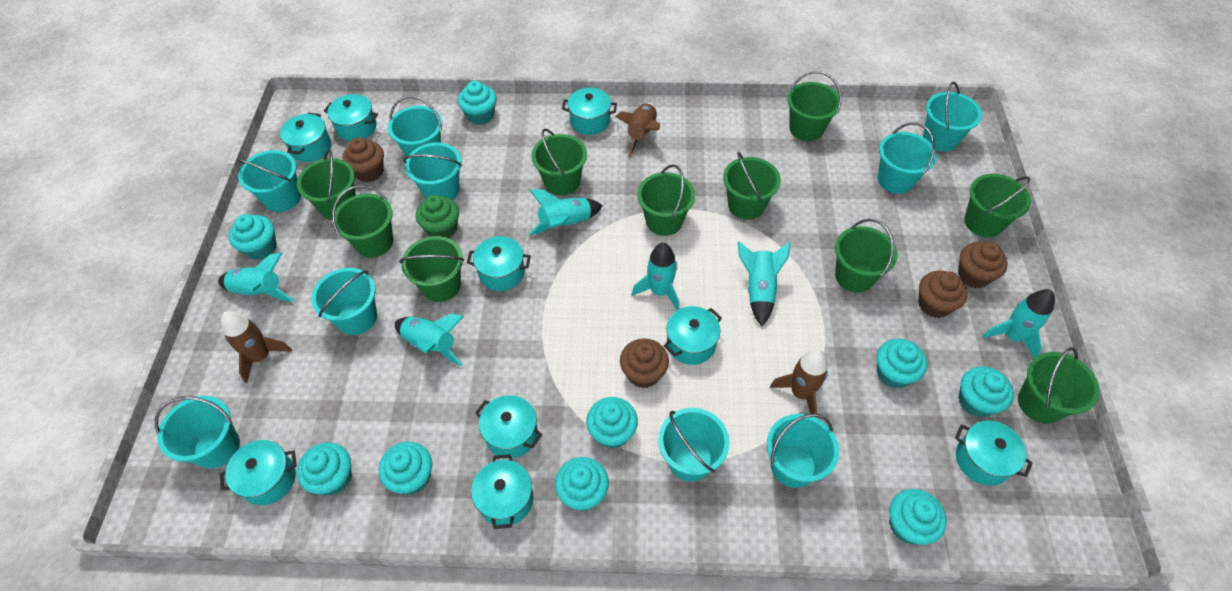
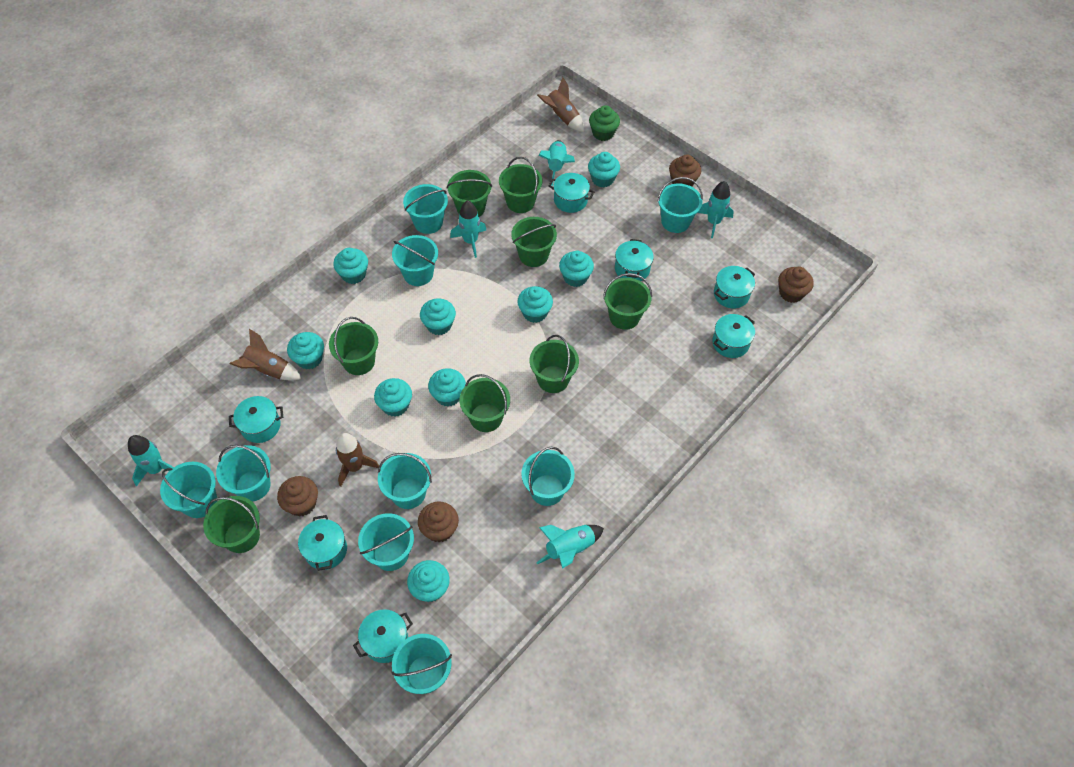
green bucket: [297,150,356,220] [332,185,393,258] [399,236,464,302] [531,128,587,196] [637,164,695,236] [723,152,781,220] [787,71,842,141] [835,219,898,293] [964,174,1031,238] [1018,347,1100,424] = 10 -> [203,496,260,553] [329,317,378,375] [447,170,492,217] [459,374,510,432] [499,157,542,213] [511,217,557,267] [530,335,579,393] [603,273,652,330] = 8
turquoise pot: [220,440,297,505] [280,113,332,162] [324,94,378,141] [467,236,531,291] [471,454,533,529] [475,395,542,458] [562,88,617,135] [664,306,722,365] [955,421,1033,486] = 9 -> [229,396,283,443] [298,515,347,571] [353,609,413,663] [549,173,595,213] [615,239,654,281] [712,314,755,358] [714,266,755,309] = 7
turquoise rocket: [218,253,294,302] [395,314,464,367] [529,190,603,235] [632,243,679,310] [738,242,791,326] [982,289,1055,359] = 6 -> [128,435,174,486] [450,200,486,258] [536,525,604,569] [539,140,575,186] [698,181,734,238] = 5

